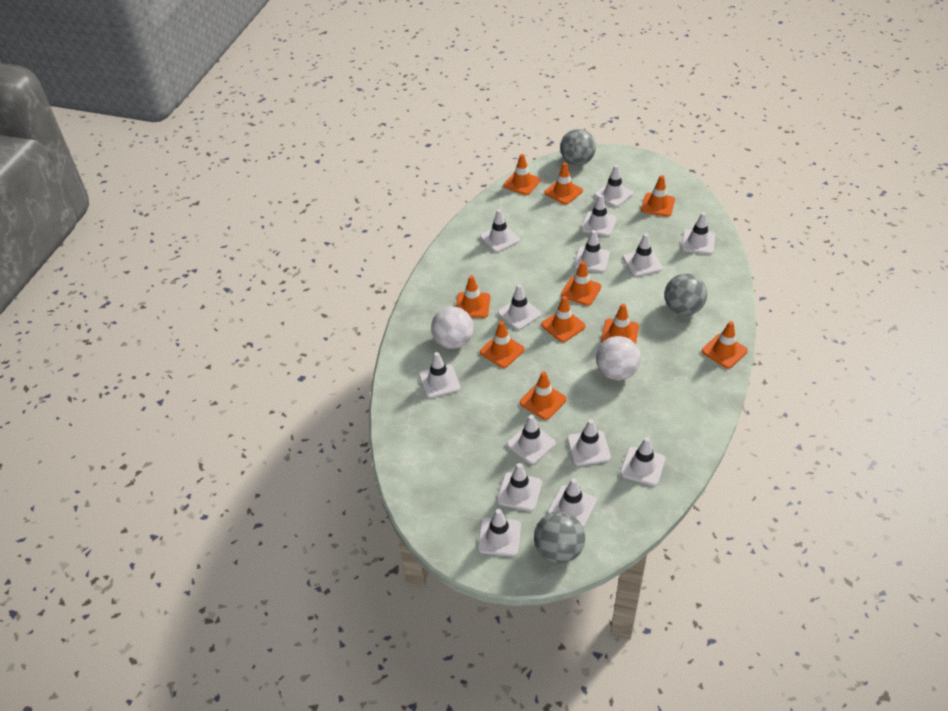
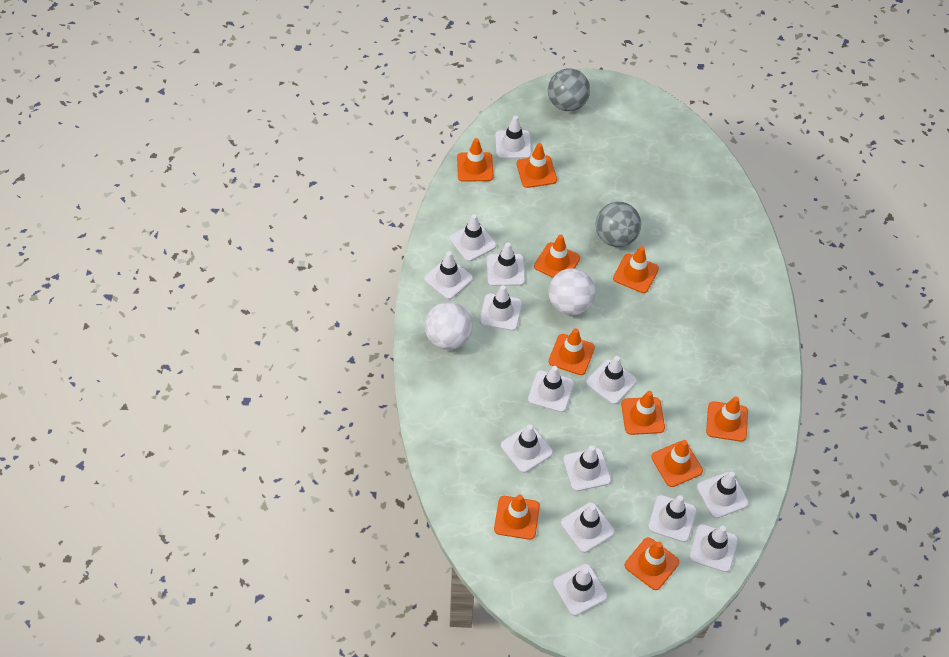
grey ball: [534,512,585,564] [560,129,596,165] [664,273,707,315] = 3 -> [548,68,590,111] [596,202,641,247] = 2

